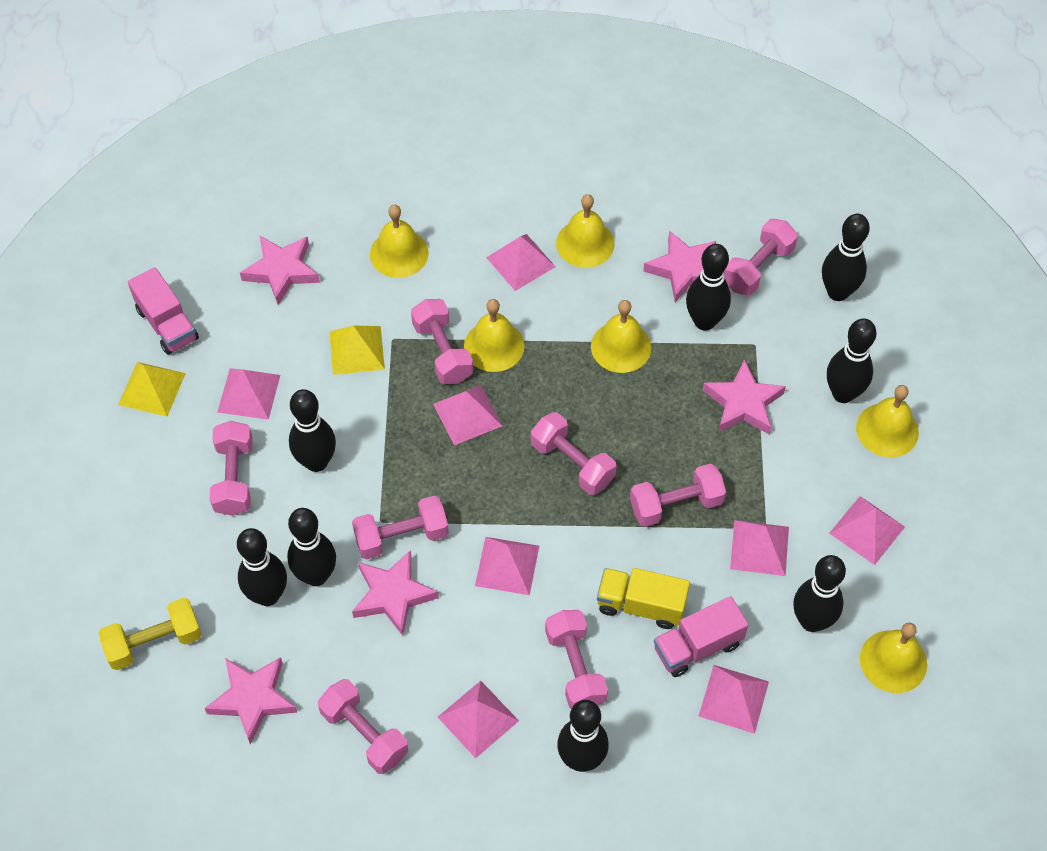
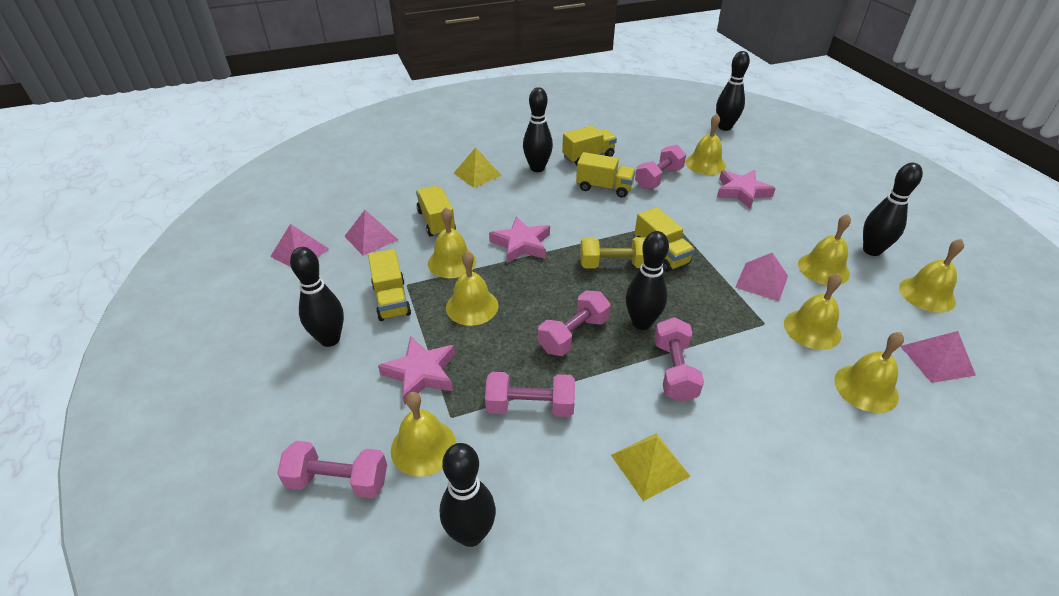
black bowling pin: [237,528,287,606] [287,508,336,586] [289,389,336,472] [557,700,609,772] [686,244,731,330] [793,555,846,632] [822,214,870,301] [827,319,876,403] = 8 -> [290,247,344,347] [440,443,496,547] [523,87,553,172] [626,231,669,330] [716,51,750,131] [863,163,923,256] = 6
pink dumbbell: [210,421,253,516] [318,679,408,774] [352,496,449,560] [411,299,473,384] [531,412,617,495] [545,610,608,709] [630,464,726,527] [724,219,798,296] = 8 -> [277,441,387,499] [485,372,575,417] [538,290,611,356] [635,145,686,189] [654,317,704,402] = 5
pink pyramid: [217,368,280,420] [433,385,502,445] [438,681,519,758] [475,537,539,595] [486,234,556,291] [699,665,769,734] [730,520,789,576] [829,496,905,565] = 8 -> [270,224,329,267] [344,210,398,256] [735,253,788,302] [900,331,976,383] = 4
pink star: [205,657,297,744] [240,236,320,305] [352,550,439,636] [643,230,716,302] [702,359,786,435] = 5 -> [378,336,455,405] [489,216,550,263] [717,170,775,209] = 3
pink truck: [128,267,199,355] [654,596,749,677] = 2 -> none = 0
yellow bell: [370,204,429,278] [464,299,525,372] [556,194,615,268] [591,300,651,373] [856,385,919,457] [860,623,927,693] = 6 -> [391,392,456,477] [428,208,476,278] [446,251,499,326] [685,114,726,175] [784,273,842,350] [798,214,851,285] [834,332,904,413] [899,239,964,313] = 8
yellow truck: [597,568,690,629] = 1 -> [368,249,411,321] [416,186,456,237] [562,126,617,165] [576,152,636,198] [635,207,695,272] = 5

